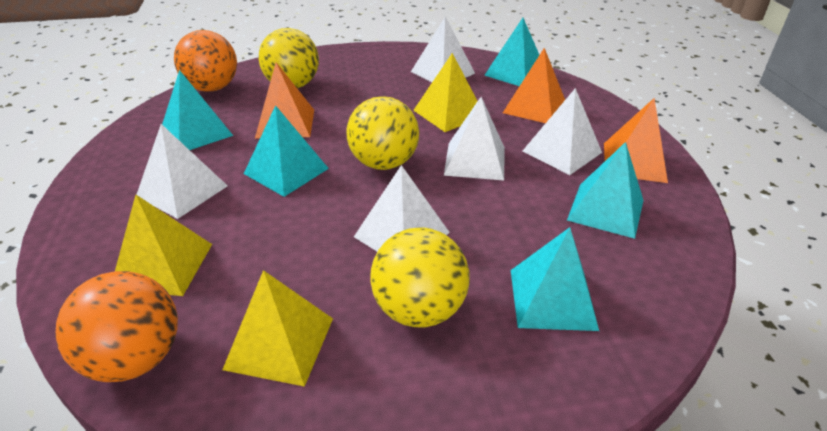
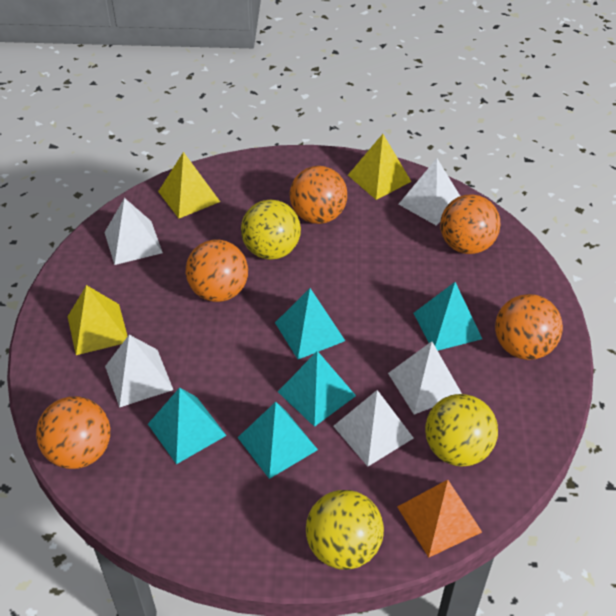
orange ball: [55,271,178,382] [174,30,237,92] = 2 -> [36,396,110,469] [186,240,248,302] [290,166,347,224] [440,194,500,254] [495,294,563,360] = 5
orange pyramid: [255,62,314,139] [503,48,565,123] [604,98,668,183] = 3 -> [397,480,482,558] = 1

